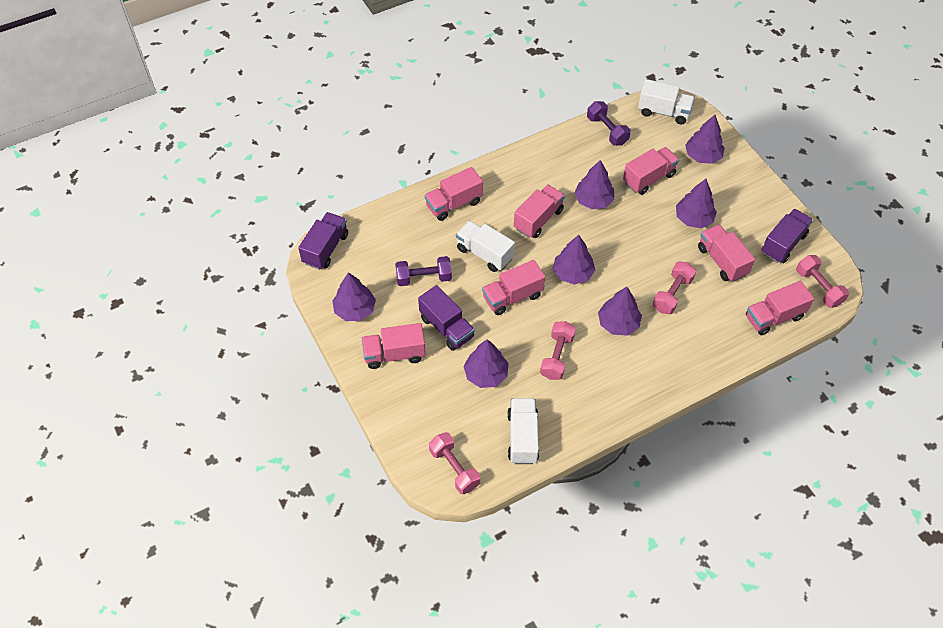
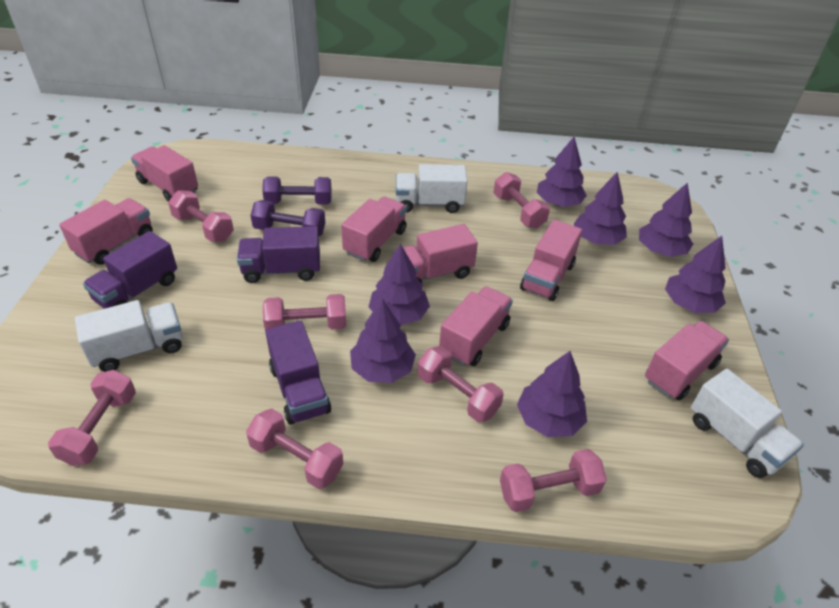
pink dumbbell: [429,432,480,494] [540,321,576,380] [653,262,696,314] [796,255,849,308] = 4 -> [48,370,136,466] [168,190,234,242] [246,409,343,489] [263,294,346,330] [417,346,504,422] [493,172,550,229] [500,449,607,512] = 7

